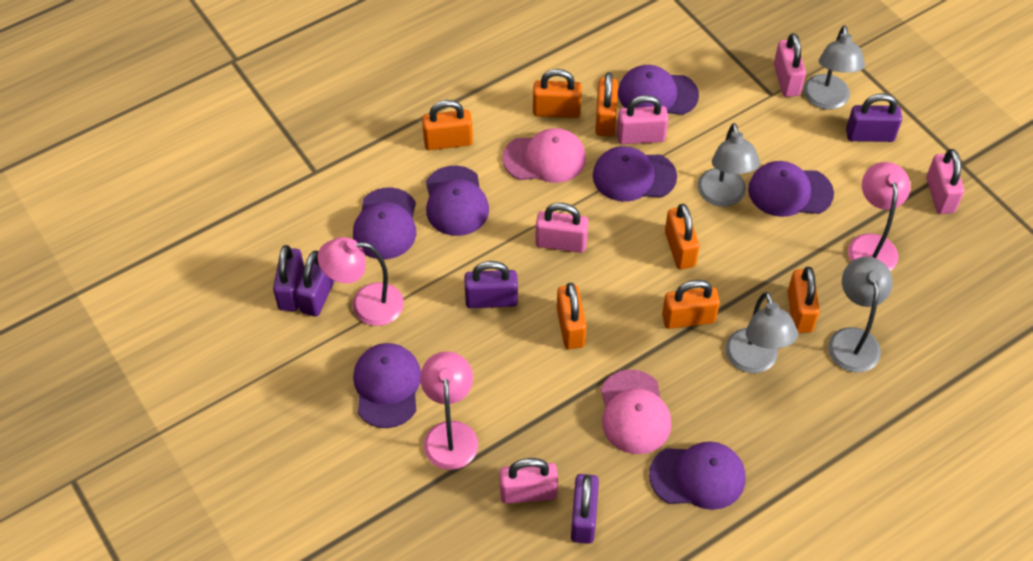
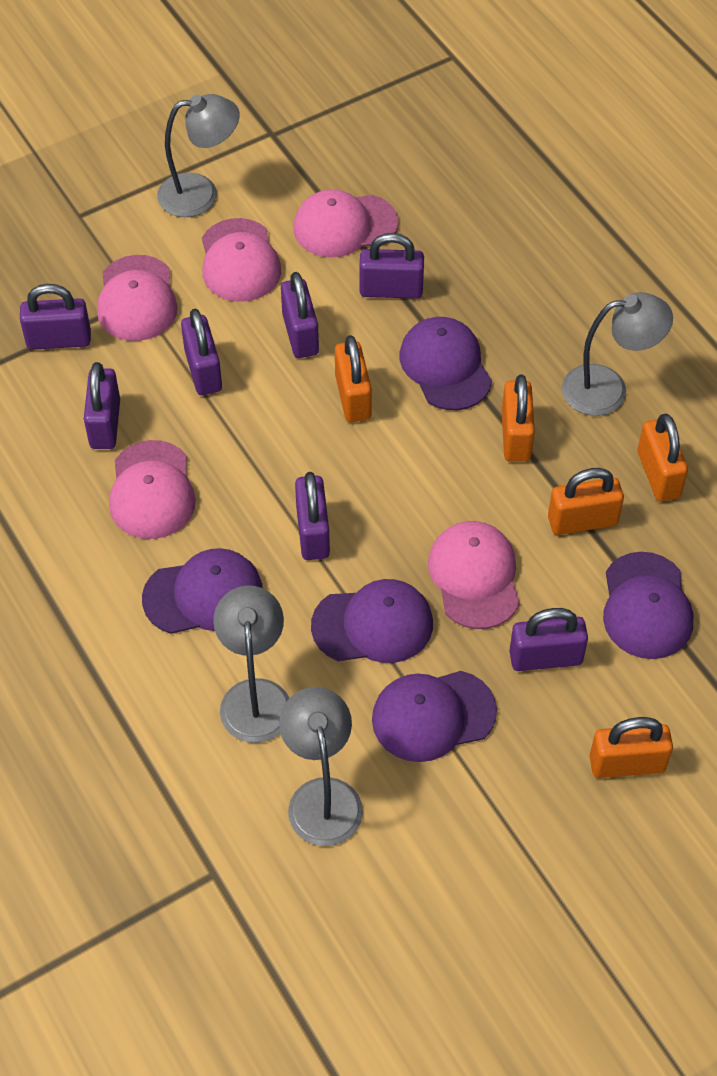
orange padlock: [422,100,473,150] [533,69,582,118] [557,283,587,349] [595,72,618,136] [662,280,720,329] [665,204,699,269] [787,267,820,333] = 7 -> [335,335,372,422] [502,375,535,462] [548,468,624,535] [589,717,673,778] [637,413,688,502] = 5
pink cap: [502,128,586,183] [601,370,671,454] = 2 -> [97,255,178,341] [109,440,196,539] [202,218,281,302] [293,189,398,257] [428,521,520,629] = 5
pink lamp: [317,237,404,326] [420,351,478,470] [848,162,911,271] = 3 -> none = 0
pink padlock: [499,458,558,504] [535,203,589,253] [617,95,668,144] [774,33,806,97] [926,149,964,214] = 5 -> none = 0
purple cap: [353,187,416,259] [353,343,421,428] [426,166,489,236] [593,146,677,202] [618,65,699,115] [649,442,746,510] [748,161,834,217] = 7 -> [142,548,263,634] [311,579,433,663] [372,671,497,762] [400,317,492,410] [603,552,693,659] = 5
purple padlock: [273,245,304,311] [296,250,335,317] [464,261,518,308] [571,474,599,544] [846,93,902,142] = 5 -> [20,284,91,350] [84,362,120,449] [181,309,222,395] [281,272,319,358] [295,472,330,560] [360,233,424,299] [509,608,588,671] = 7

